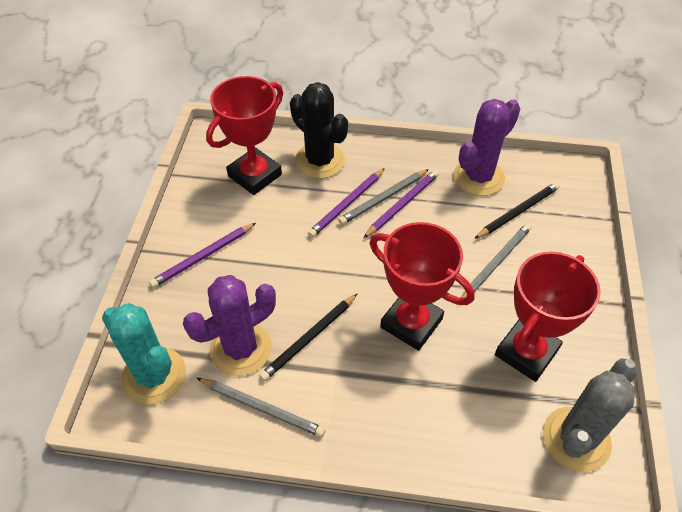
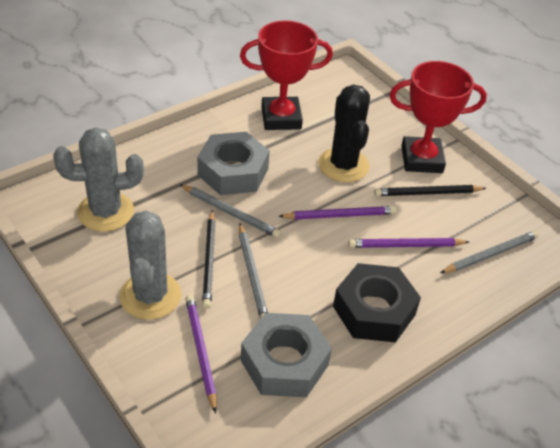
black nut: none = 0 -> [333,263,421,342] = 1
grey cactus: [543,359,638,472] = 1 -> [53,127,144,232] [119,211,181,320] = 2
grey nut: none = 0 -> [197,132,270,195] [241,313,332,397] = 2
purple cactus: [183,275,276,376] [453,99,520,196] = 2 -> none = 0
red trophy: [206,76,283,195] [370,222,475,351] [495,252,601,382] = 3 -> [240,20,333,130] [390,61,487,173] = 2
turquoise cactus: [102,303,186,405] = 1 -> none = 0

